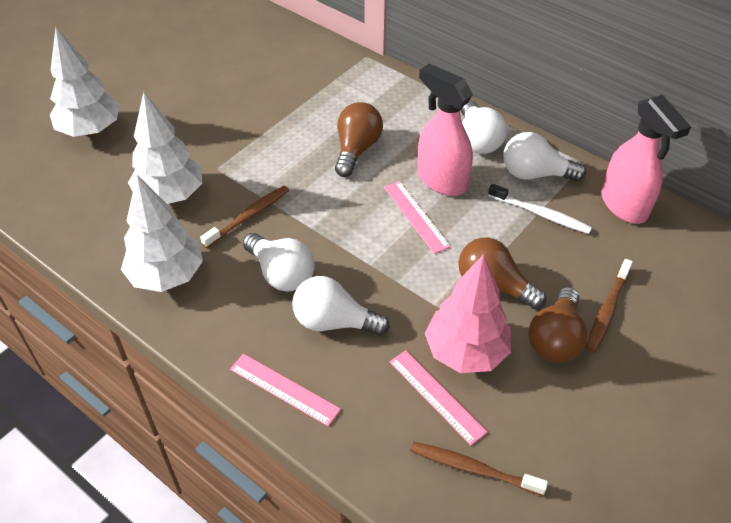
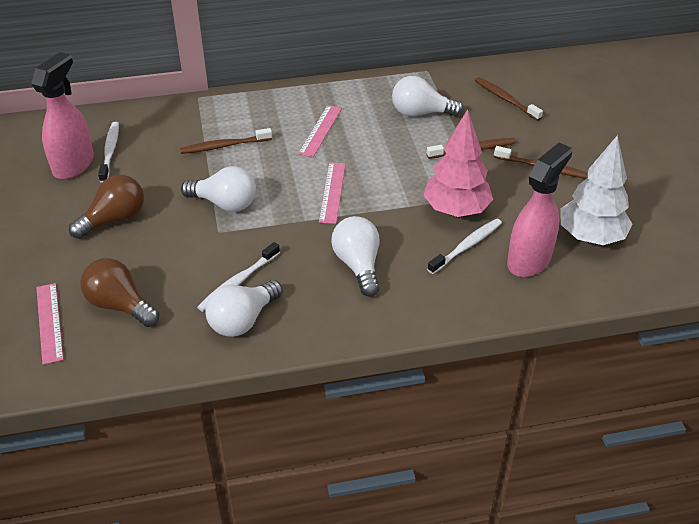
brown light bulb: [335,102,383,177] [458,238,546,309] [528,287,587,363] = 3 -> [69,175,144,239] [80,258,159,327] = 2
brown toothbrush: [200,186,289,248] [410,442,548,496] [586,259,633,353] = 3 -> [180,128,272,154] [427,138,516,159] [475,77,543,121] [494,146,588,179] = 4
white toothbrush: [488,184,592,234] = 1 -> [98,122,119,183] [197,242,280,312] [427,218,502,274] = 3
white tree: [50,27,120,137] [121,175,203,292] [128,92,202,204] = 3 -> [561,136,632,245] = 1

